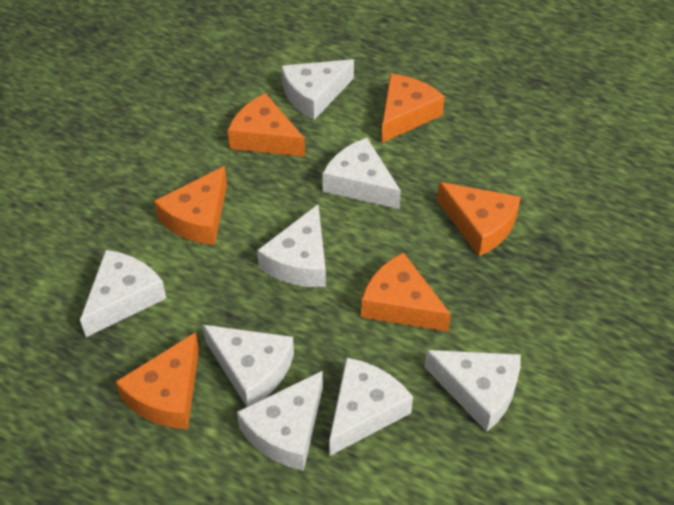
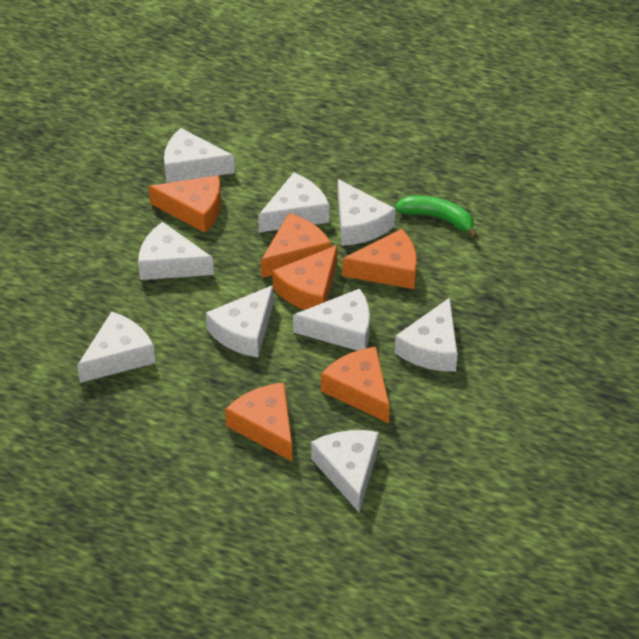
green banana: none = 0 -> [395,196,478,239] = 1
white cheese: [80,250,166,337] [203,325,294,407] [237,371,323,471] [257,205,326,287] [281,59,354,120] [322,138,401,209] [329,357,413,456] [424,350,521,432] = 8 -> [77,311,155,383] [138,222,214,280] [164,128,235,183] [206,285,274,357] [258,173,329,233] [293,288,370,351] [311,430,379,512] [338,179,395,246] [395,298,458,372] = 9

